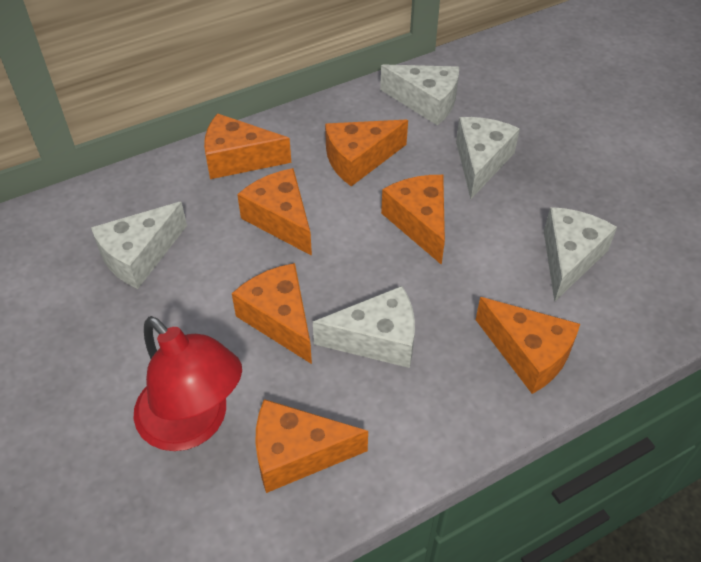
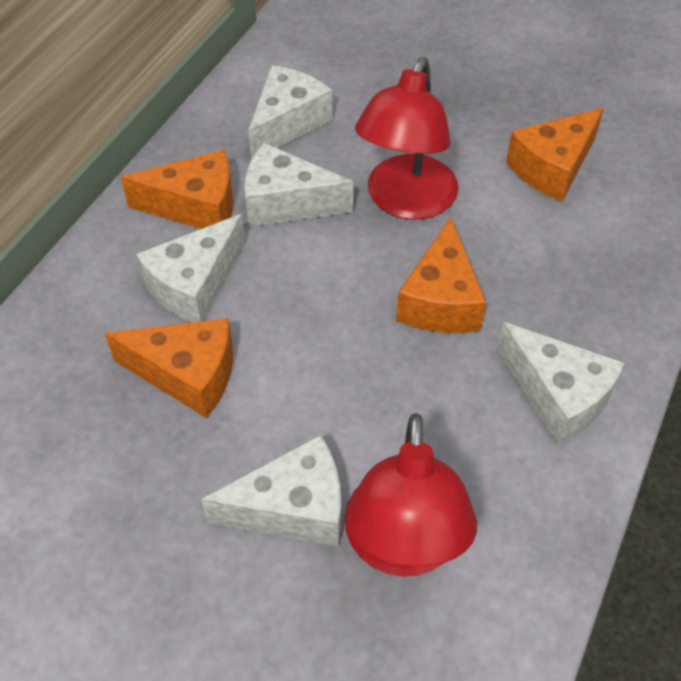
orange cheese: [204,113,291,179] [232,263,312,364] [237,168,312,256] [255,399,368,493] [325,120,408,186] [381,175,445,265] [476,297,580,394] = 7 -> [105,318,233,418] [121,150,233,229] [396,217,486,333] [506,108,604,201] = 4
red lamp: [134,316,242,451] = 1 -> [345,413,477,577] [355,57,459,220] = 2

